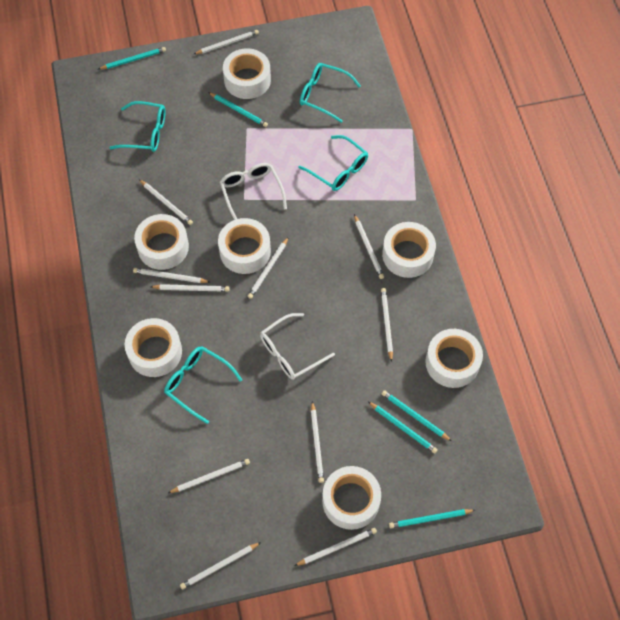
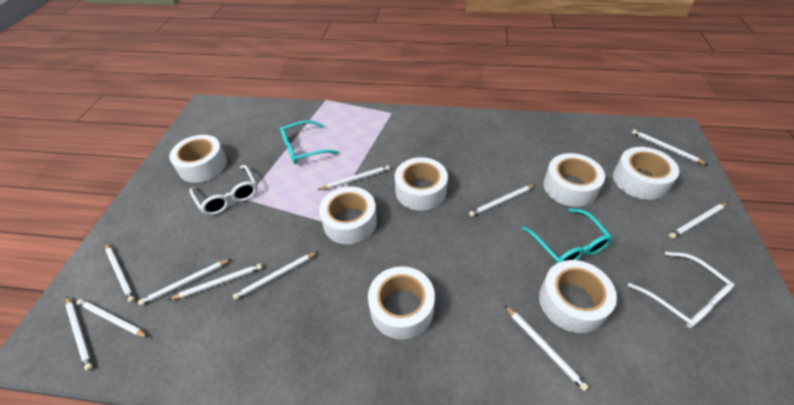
turquoise glasses: [109,101,165,152] [164,346,242,424] [299,135,368,191] [300,63,361,123] = 4 -> [280,120,339,164] [522,208,612,264] = 2
turquoise pencil: [99,47,166,69] [208,92,268,127] [368,402,438,454] [382,390,451,441] [389,509,475,528] = 5 -> none = 0

